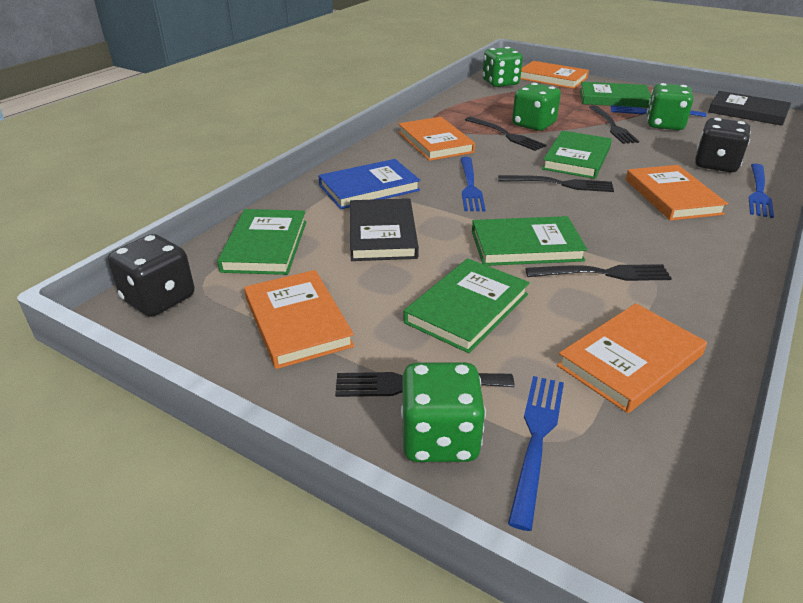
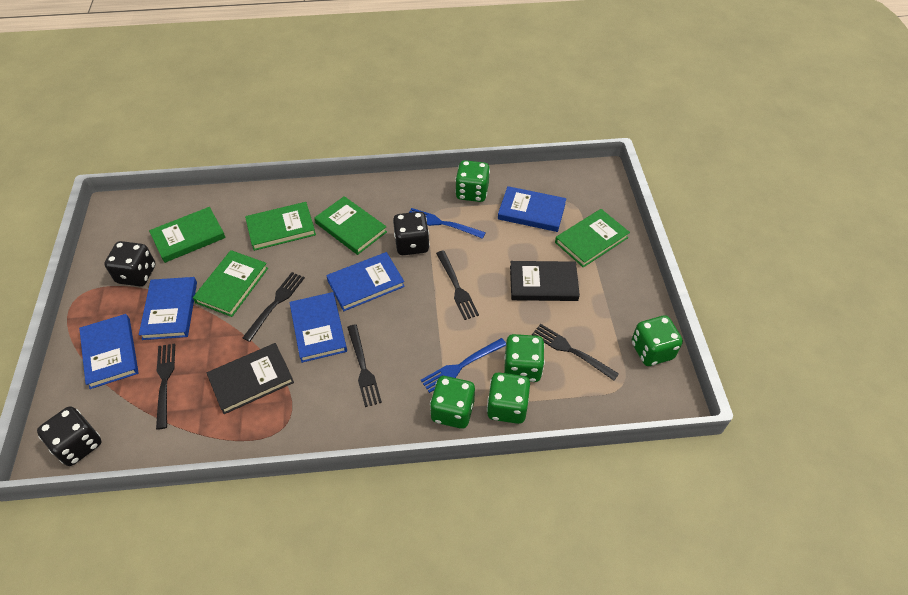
black dice: [108,234,194,317] [695,118,751,172] = 2 -> [37,406,102,466] [104,241,155,286] [393,212,430,255] = 3
blue book: [318,159,420,209] = 1 -> [79,314,139,389] [139,277,197,340] [289,292,347,363] [326,252,405,311] [498,186,566,232] = 5
blue fork: [460,157,486,211] [508,376,564,531] [611,105,706,117] [749,164,774,218] = 4 -> [409,208,486,239] [421,338,506,393] = 2
green dice: [401,362,486,462] [482,47,523,87] [512,83,561,131] [647,83,693,130] = 4 -> [430,376,475,429] [455,160,490,202] [487,372,530,424] [504,334,545,382] [632,315,683,366] = 5
orange book: [244,270,354,369] [398,117,475,161] [521,61,589,89] [557,303,707,413] [626,165,728,221] = 5 -> none = 0

